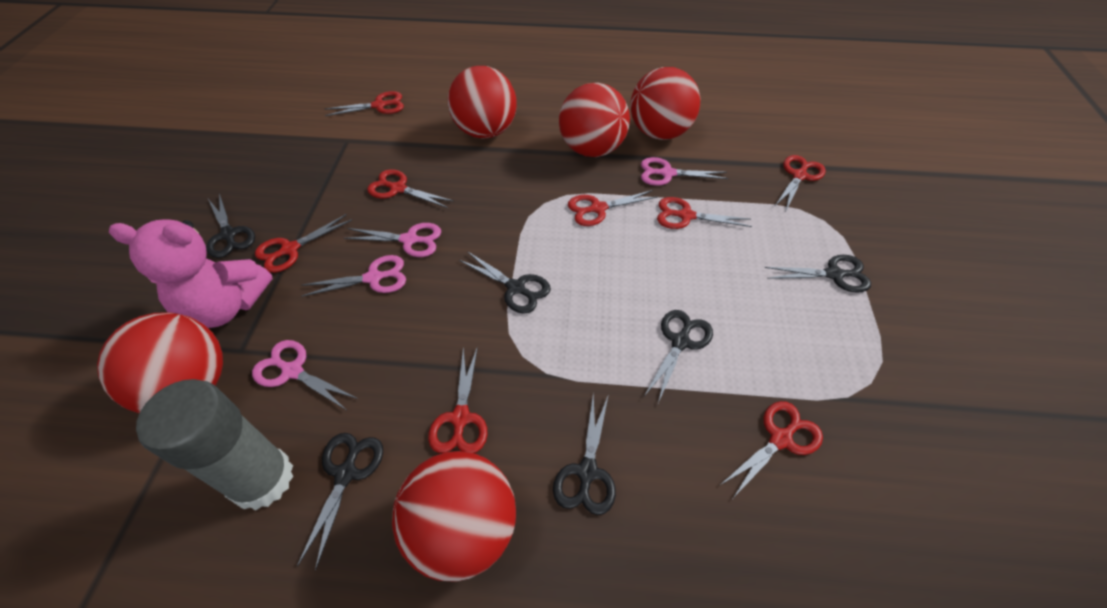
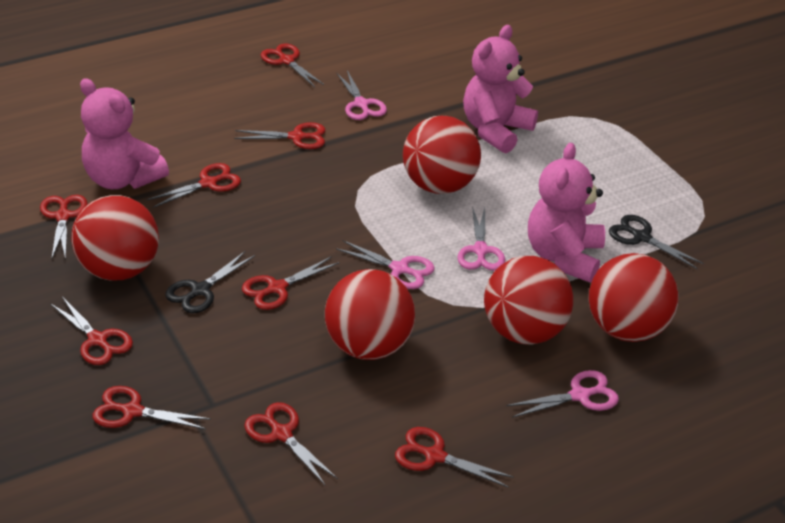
black scissors: [206,193,255,258] [297,433,383,571] [459,251,551,314] [553,393,616,515] [644,310,713,403] [765,255,871,293] = 6 -> [165,251,255,313] [609,215,704,269] = 2
grey glue stick: [136,379,293,511] = 1 -> none = 0
pink teddy bear: [109,220,273,328] = 1 -> [80,78,169,189] [463,25,538,153] [528,143,605,283] = 3
red scissors: [255,214,352,273] [325,91,404,116] [367,169,453,208] [428,346,488,453] [568,190,658,226] [657,197,752,229] [719,401,823,498] [774,155,826,210] = 8 -> [40,195,88,260] [50,297,133,365] [93,386,211,429] [147,163,241,208] [234,122,325,149] [242,256,339,310] [244,402,338,485] [261,43,324,87] [395,427,514,488] = 9

